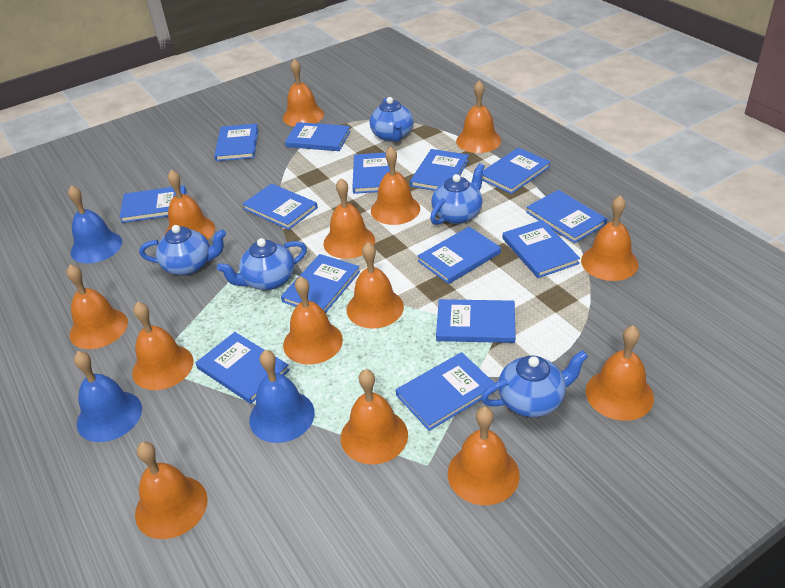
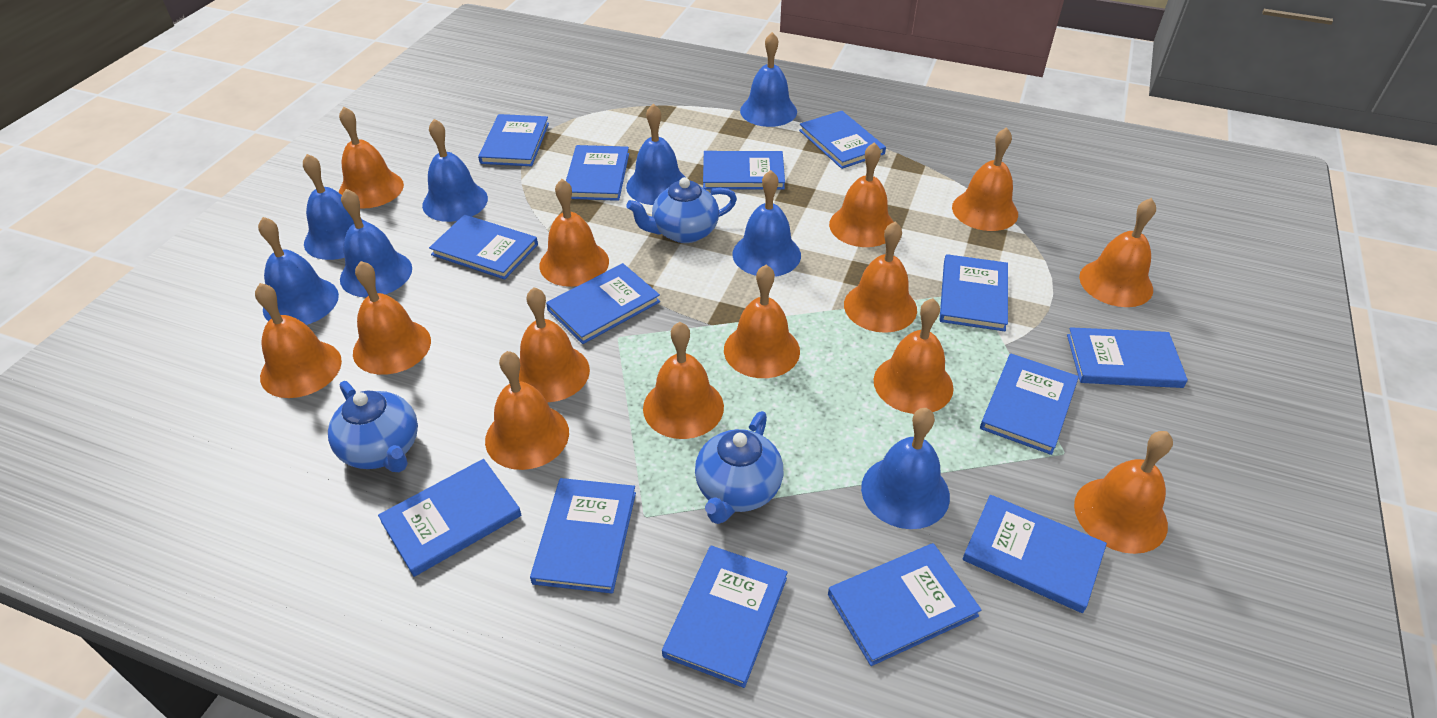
blue bell: [68,185,122,263] [74,351,142,442] [249,350,315,443] = 3 -> [258,217,339,325] [303,154,366,260] [340,189,412,297] [422,119,488,222] [626,104,685,205] [732,170,801,277] [740,32,797,127] [861,408,950,529] = 8
blue teapot: [139,225,226,276] [217,238,307,290] [370,97,413,142] [430,163,485,225] [481,350,588,417] = 5 -> [328,381,418,472] [626,177,737,243] [695,411,783,524] = 3

